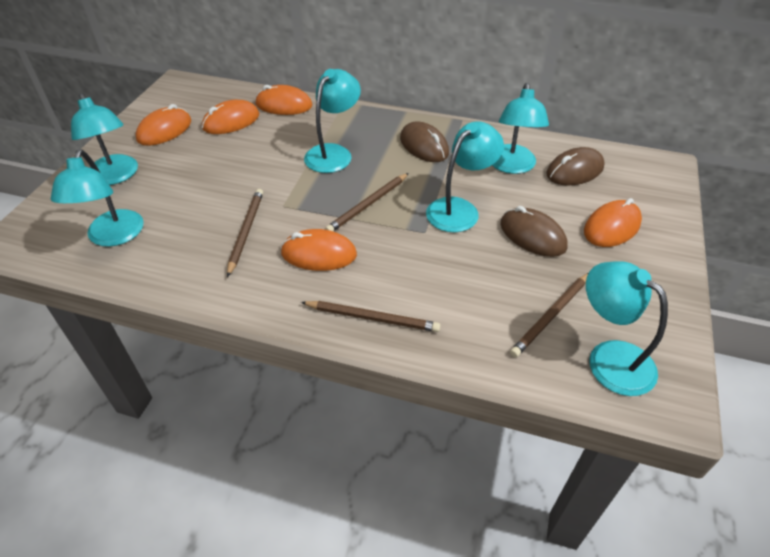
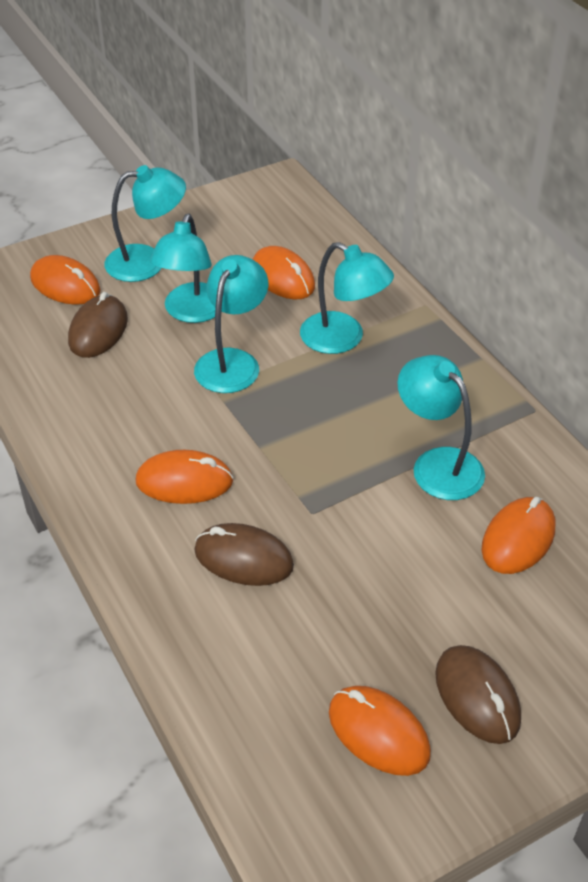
brown pencil: [227,189,263,277] [301,301,441,332] [325,173,409,231] [510,273,588,357] = 4 -> none = 0
turquoise lamp: [51,150,144,247] [71,93,138,185] [304,69,361,173] [426,121,504,232] [492,83,549,174] [586,261,668,396] = 6 -> [104,165,186,282] [150,214,215,323] [194,255,268,393] [300,242,394,354] [397,355,485,500] = 5

